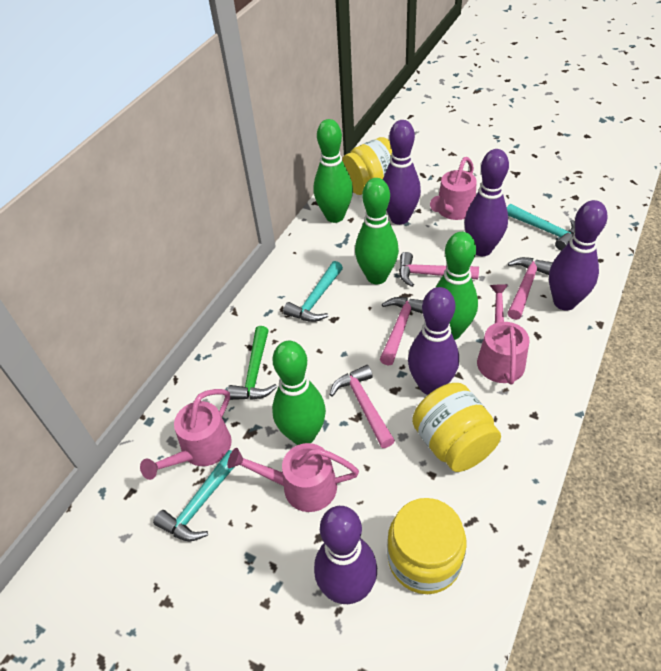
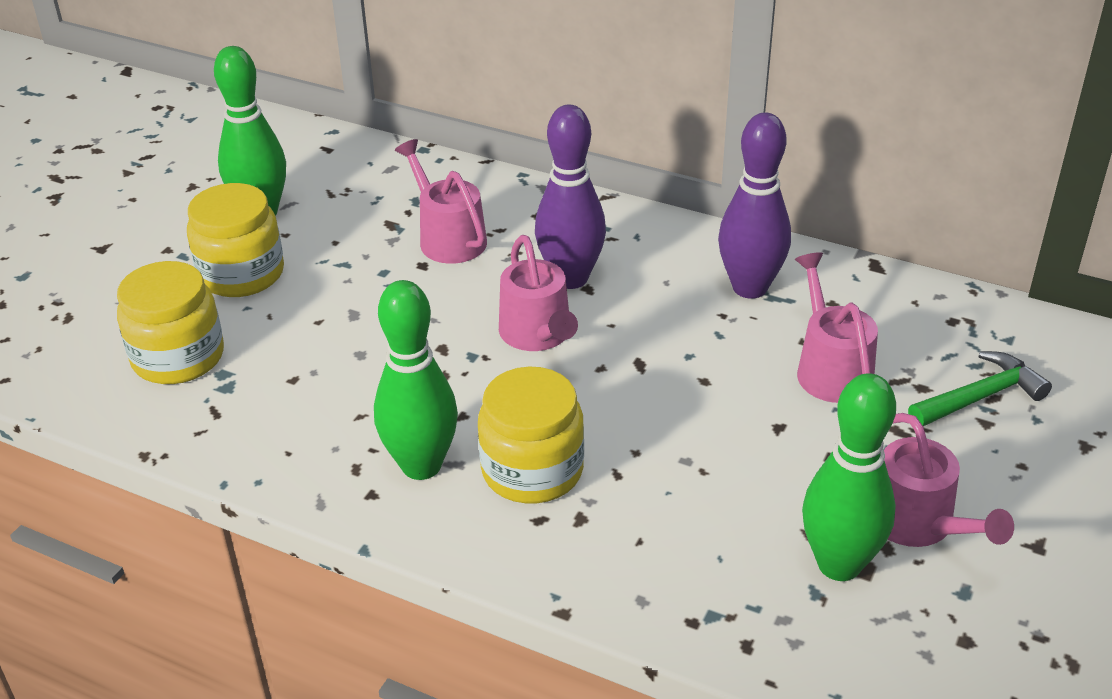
green bowling pin: [272,341,326,445] [314,119,353,223] [355,178,399,284] [435,232,478,340] = 4 -> [214,46,286,216] [374,280,458,480] [802,373,896,581] = 3
pink hammer: [330,365,395,448] [380,297,423,366] [399,252,479,287] [508,257,553,320] = 4 -> none = 0
purple bowling pin: [314,506,377,604] [383,120,421,225] [408,287,459,395] [464,149,509,256] [549,200,608,311] = 5 -> [535,105,606,289] [718,112,791,299] = 2
turquoise hammer: [153,450,234,541] [283,261,343,322] [507,204,575,251] = 3 -> none = 0

